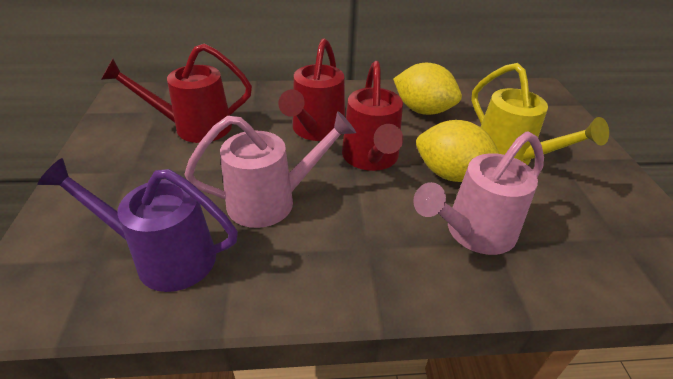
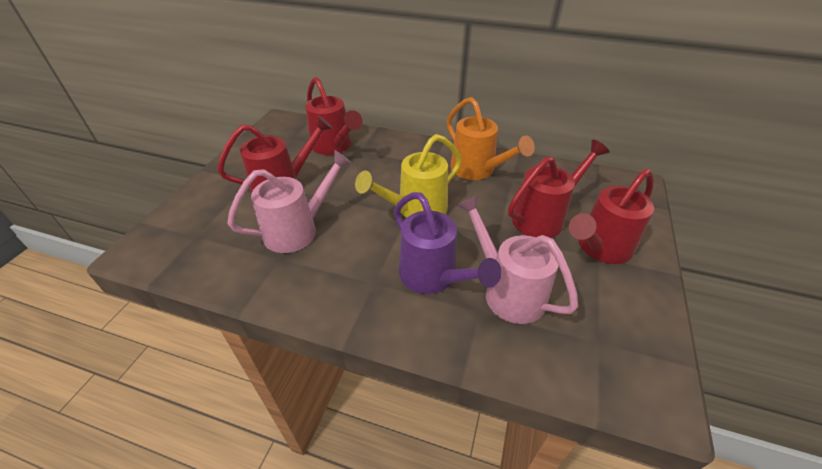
orange watering can: none = 0 -> [447,97,535,180] = 1
red watering can: [101,44,252,143] [278,38,345,141] [342,61,403,171] = 3 -> [217,115,333,194] [305,77,363,155] [508,139,610,238] [569,169,654,264] = 4
yellow lemon: [393,63,462,115] [416,120,500,182] = 2 -> none = 0

